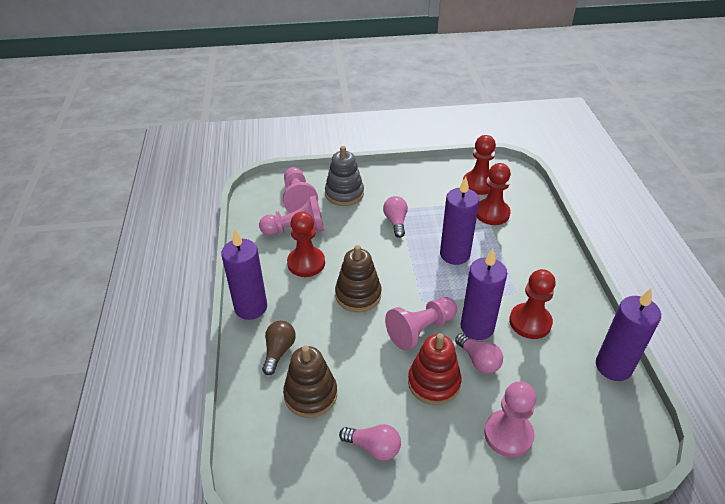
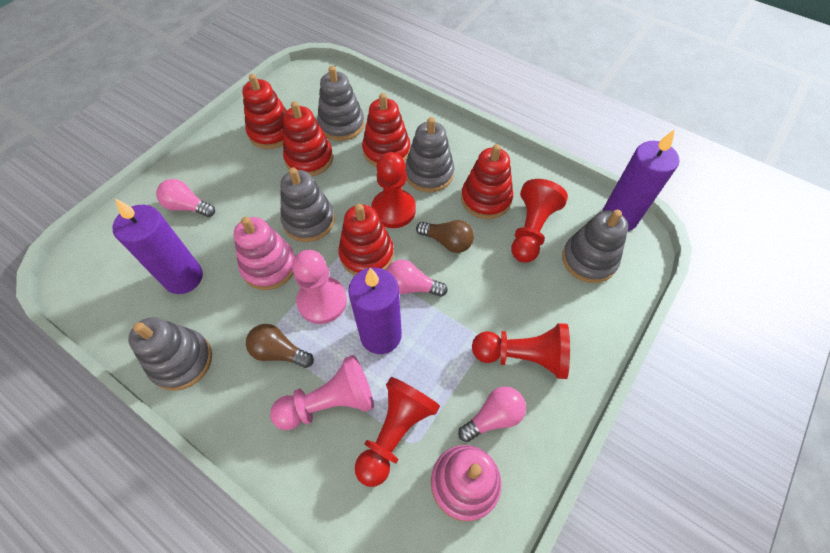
brown light bulb: [262,321,296,375] = 1 -> [246,324,314,368] [416,220,474,253] = 2
brown stacking toy: [283,346,337,418] [335,245,382,312] = 2 -> none = 0
grey stacking toy: [325,146,364,206] = 1 -> [128,317,212,391] [280,167,335,242] [317,66,364,141] [405,117,454,193] [562,210,628,283] = 5
pink pawn: [259,195,324,236] [283,167,318,213] [385,297,457,351] [484,381,536,457] = 4 -> [270,355,374,430] [292,250,347,324] = 2
pink stacking toy: none = 0 -> [234,217,295,290] [431,445,502,522] = 2
purple candle: [221,229,267,320] [440,176,479,265] [460,249,507,340] [596,289,661,381] = 4 -> [113,199,203,294] [348,268,402,354] [602,129,679,231] = 3
red stacking toy: [408,333,461,405] = 1 -> [242,74,287,149] [283,101,333,176] [338,204,394,275] [362,93,410,167] [461,144,513,219] = 5

